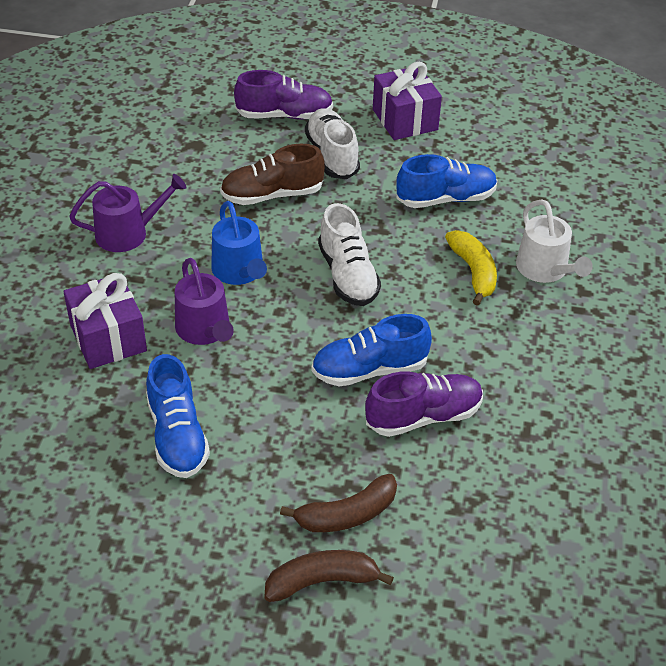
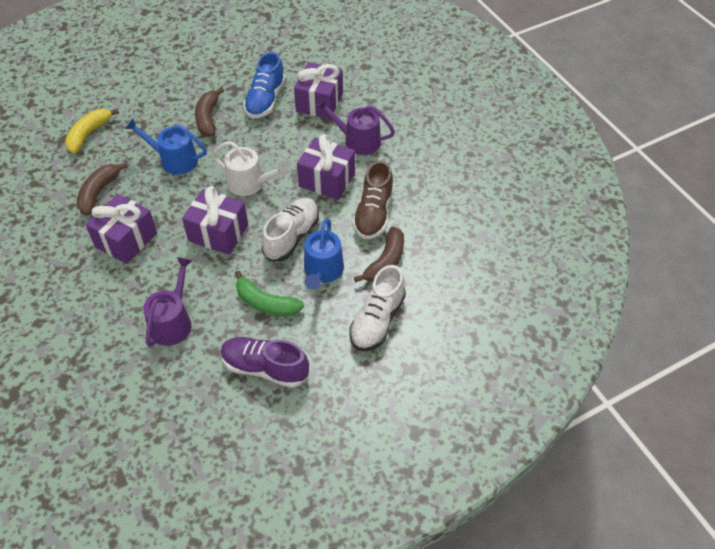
blue shoe: [146,354,210,478] [312,314,432,386] [396,154,497,208] = 3 -> [243,52,286,118] = 1
blue watering can: [211,201,267,285] = 1 -> [125,118,207,175] [304,219,344,290] = 2
brown banana: [264,550,394,602] [280,474,397,532] = 2 -> [77,162,128,215] [195,87,224,137] [354,226,404,283] = 3
green banana: none = 0 -> [235,270,304,316] = 1
purple gift: [64,273,147,369] [373,62,442,140] = 2 -> [85,194,157,264] [182,186,248,255] [294,62,343,119] [297,134,355,200] = 4
purple shoe: [234,70,333,120] [365,371,483,437] = 2 -> [221,337,309,388] = 1

